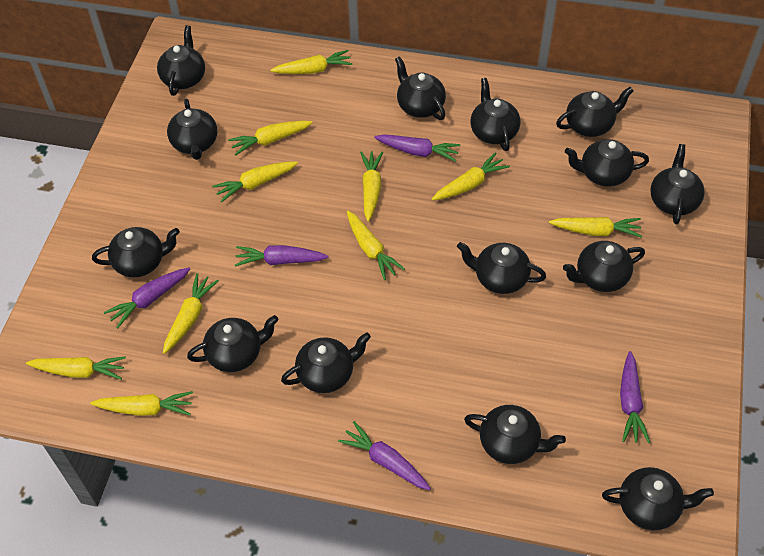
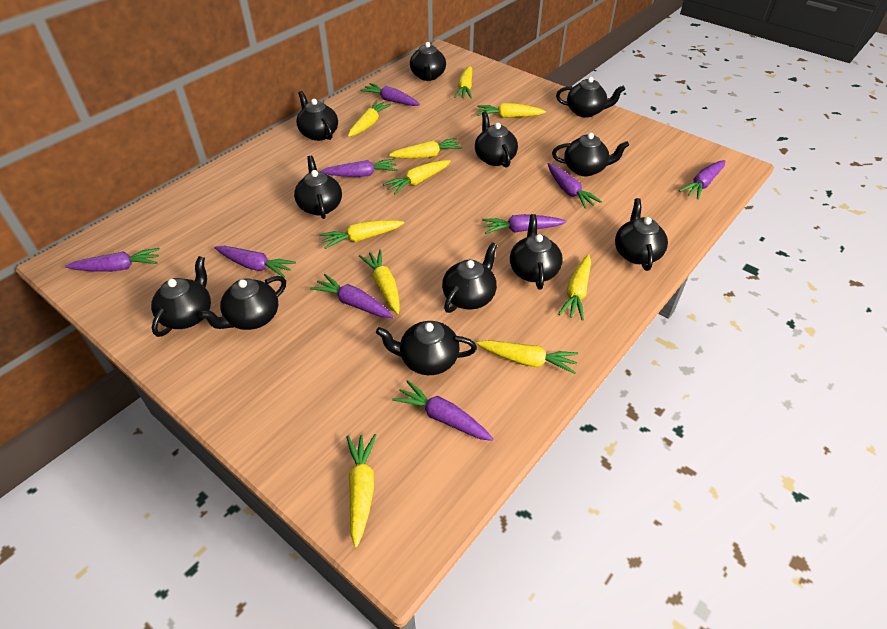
black teapot: [92,227,180,277] [157,25,205,96] [167,99,217,160] [187,315,279,372] [281,332,371,393] [395,56,446,120] [457,242,546,294] [464,405,566,464] [470,78,520,151] [556,87,633,137] [563,241,645,292] [565,139,649,187] [602,467,714,530] [650,144,705,224] = 14 -> [151,256,211,337] [199,276,286,330] [294,156,342,219] [296,91,338,141] [376,321,477,375] [410,42,446,81] [442,242,497,313] [475,112,518,167] [510,214,563,289] [552,133,629,176] [556,77,625,118] [615,198,668,271] = 12
purple carrot: [104,267,190,329] [235,245,328,266] [338,421,431,490] [374,134,461,162] [620,351,650,443] = 5 -> [65,248,160,272] [214,246,296,278] [310,274,393,318] [320,159,397,177] [360,83,420,106] [392,380,493,441] [482,214,567,234] [547,163,602,209] [679,160,726,200] = 9

